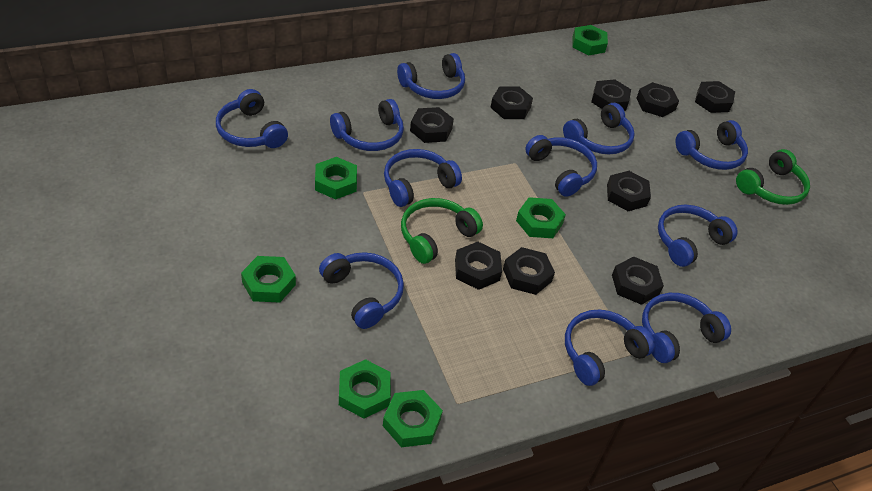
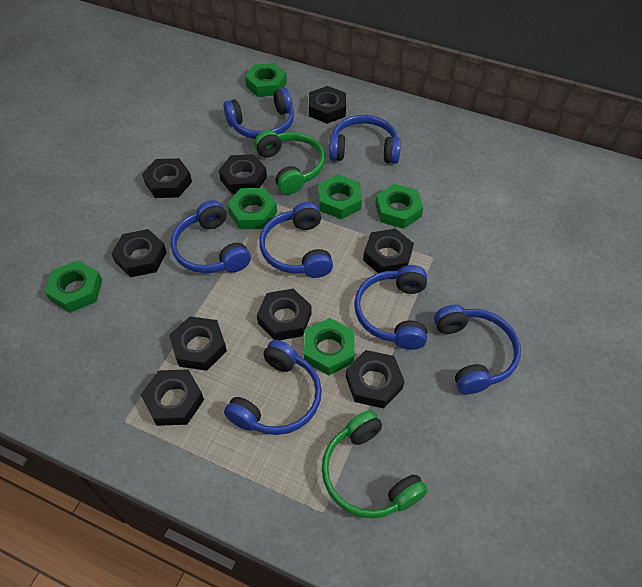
blue headphones: [216,89,288,148] [319,252,404,329] [330,99,404,151] [384,149,462,207] [397,53,465,99] [525,135,597,197] [563,103,635,154] [565,309,655,386] [642,293,731,363] [658,204,738,267] [675,120,748,170] = 11 -> [171,200,251,273] [223,88,294,139] [224,340,322,435] [259,202,333,278] [329,115,401,164] [354,265,427,350] [434,305,521,394] = 7

